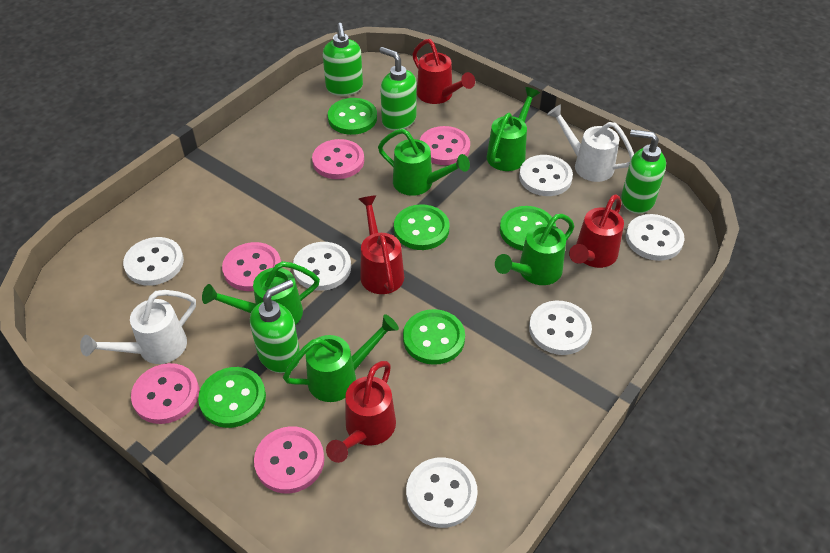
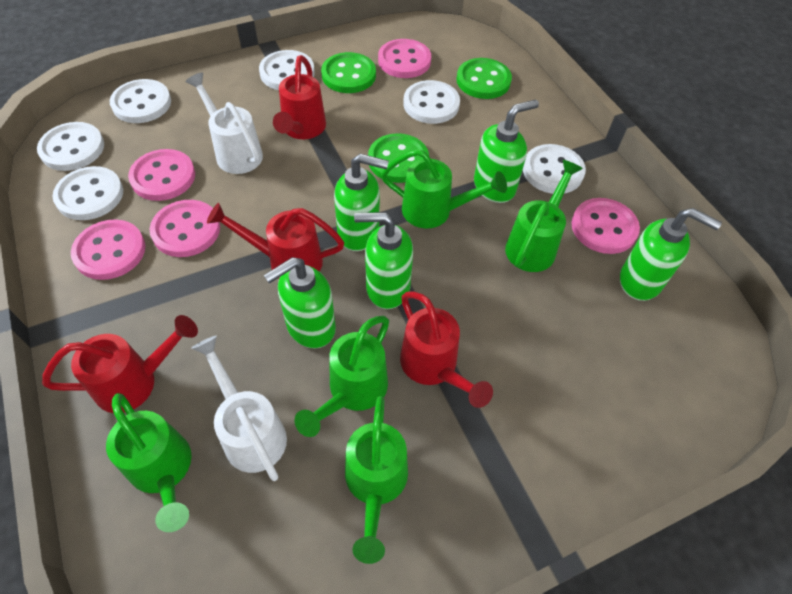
green button: [198,367,266,428] [328,98,377,135] [394,204,450,250] [403,309,465,365] [500,206,556,251] = 5 -> [321,52,376,93] [368,133,429,183] [457,58,512,99] = 3
green soap dispenser: [250,280,300,373] [323,23,363,96] [379,47,417,131] [621,130,666,214] = 4 -> [264,257,336,349] [334,154,389,251] [354,212,413,309] [474,100,539,203] [620,208,722,301] = 5

